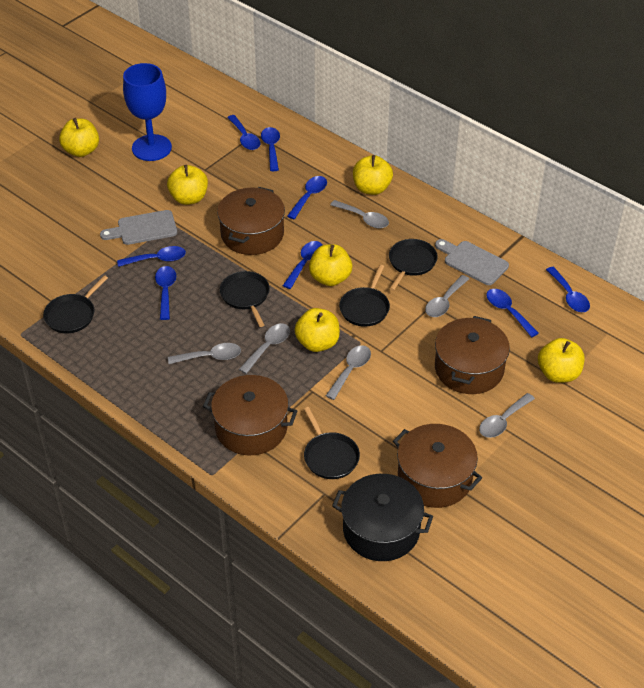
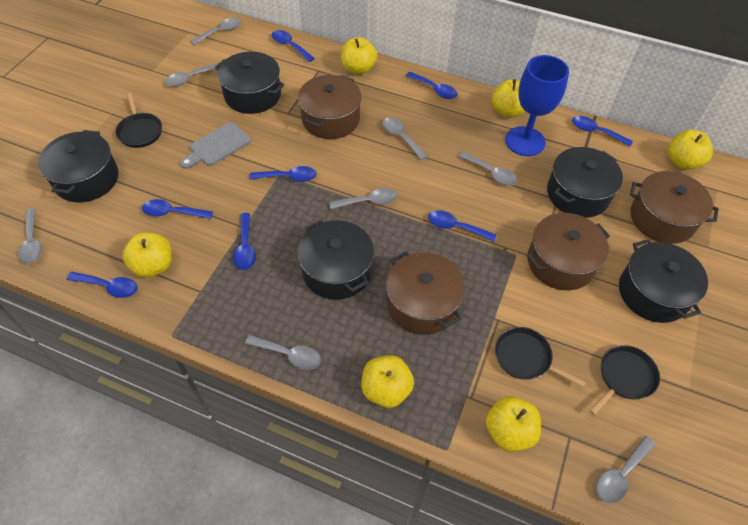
black pan: [43,275,108,333] [220,271,270,327] [304,407,360,479] [339,265,390,327] [389,239,438,291] = 5 -> [115,93,162,148] [495,327,586,387] [589,345,660,415] = 3
black pot: [332,474,433,561] = 1 -> [38,130,118,203] [215,52,284,114] [298,220,374,300] [547,147,623,218] [619,239,708,323] = 5
grey cutting board: [100,210,177,245] [435,239,509,285] = 2 -> [180,122,251,169] = 1
grey spoon: [168,343,241,364] [239,323,290,374] [326,345,371,400] [330,200,389,228] [425,275,469,317] [479,393,535,438] = 6 -> [18,209,42,264] [165,63,219,87] [191,18,241,45] [245,335,321,370] [329,188,397,209] [383,117,428,160] [458,151,517,186] [596,436,655,503] = 8

